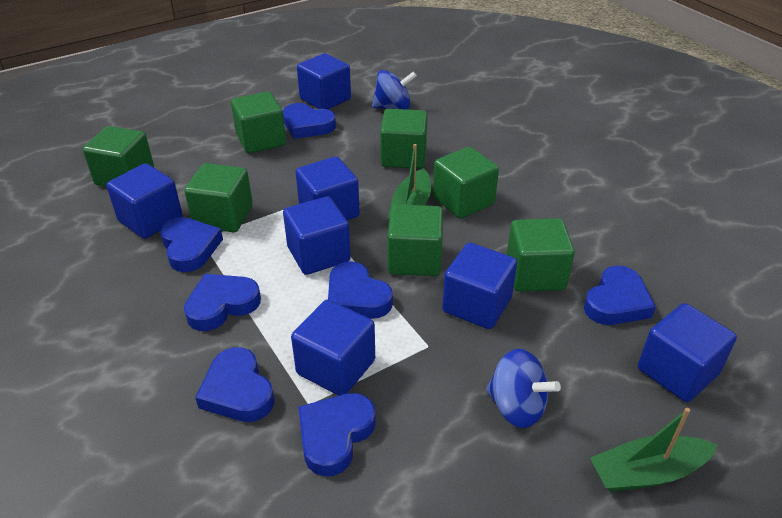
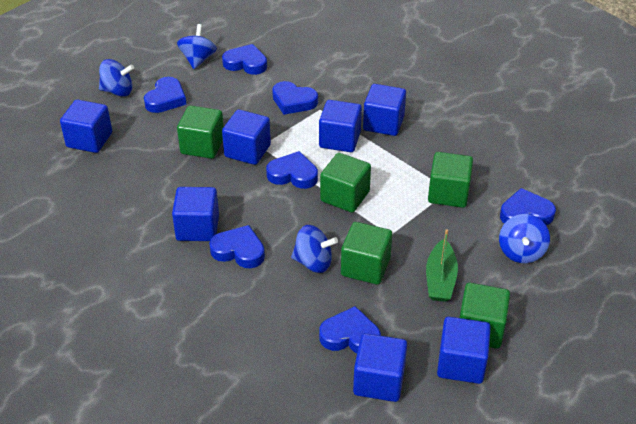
blue spinning top: [372,70,417,110] [486,349,561,428] = 2 -> [99,59,134,97] [177,24,217,69] [291,225,338,273] [499,214,550,263] = 4
green boat: [388,144,431,219] [590,408,717,492] = 2 -> [426,229,458,302] = 1
green cube: [83,126,154,187] [184,163,253,232] [231,91,286,153] [380,109,428,169] [388,204,443,276] [433,147,499,219] [507,218,575,292] = 7 -> [177,106,224,159] [320,153,371,213] [341,222,392,285] [428,152,473,208] [459,283,510,348] = 5

